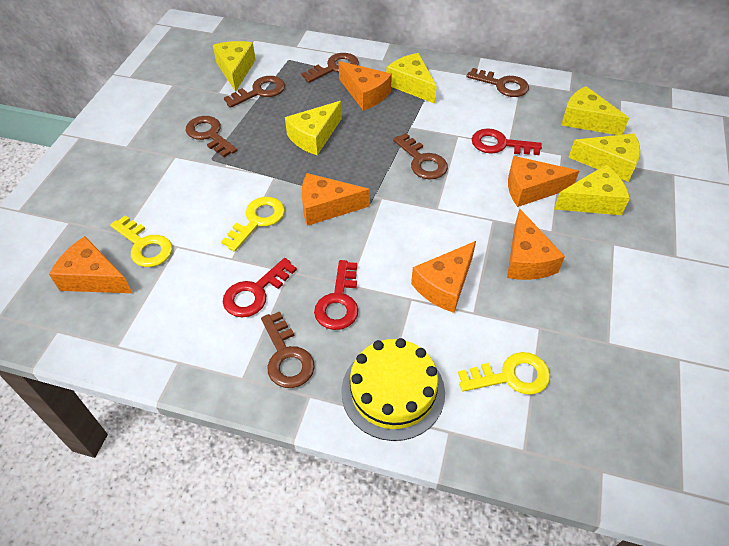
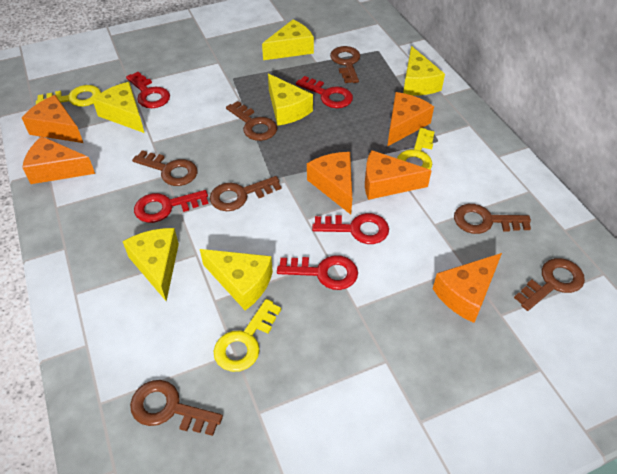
brown key: [185,116,237,157] [224,76,285,108] [261,312,315,388] [302,53,359,83] [393,133,448,179] [466,68,529,97] = 6 -> [130,380,223,436] [132,150,197,186] [210,176,281,211] [226,101,277,141] [330,46,360,83] [454,204,531,234] [514,258,585,311] = 7
red key: [223,258,297,317] [314,260,358,330] [472,128,542,155] = 3 -> [126,72,170,108] [134,190,208,223] [277,255,358,290] [296,76,353,108] [312,213,389,244] = 5
yellow cake: [341,338,445,441] = 1 -> none = 0

